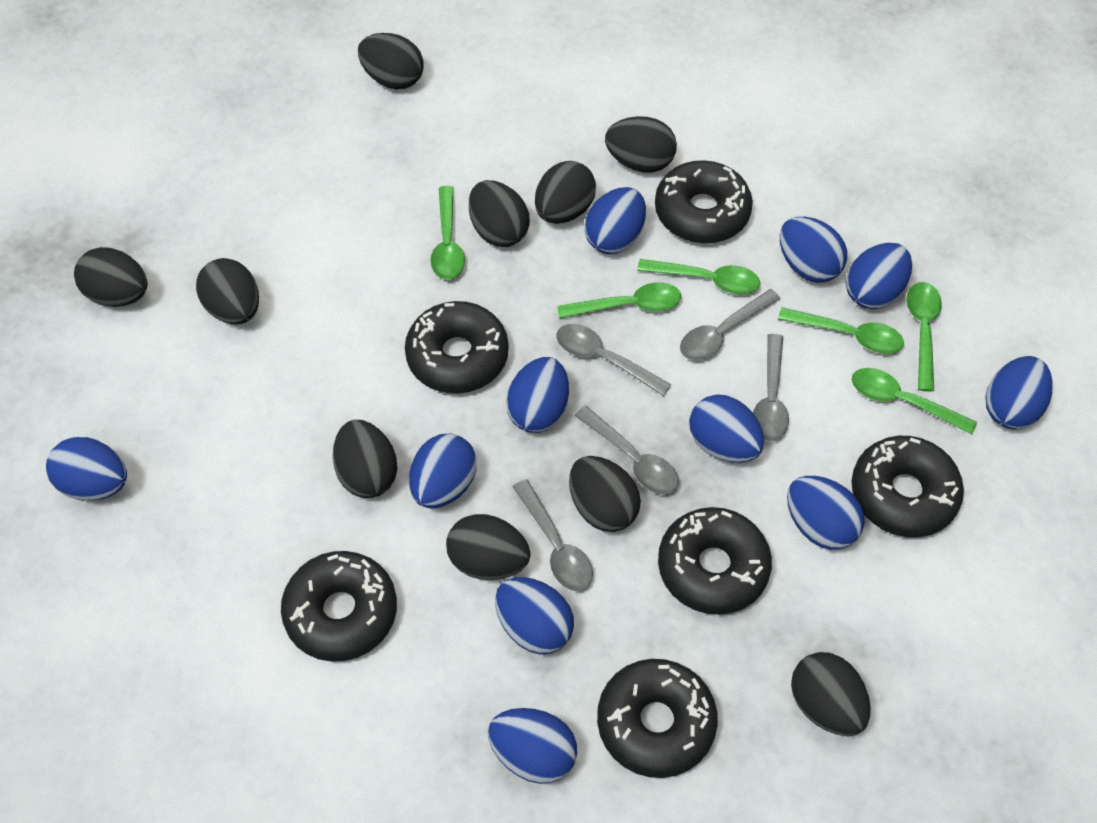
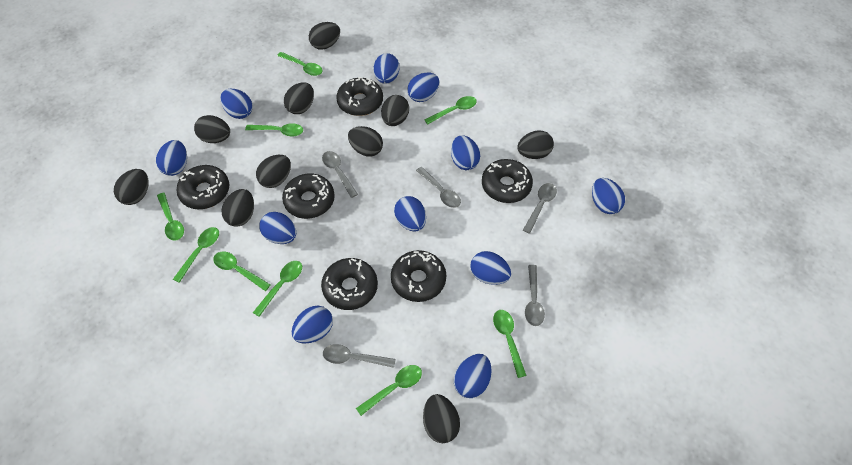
green spoon: [430,186,465,280] [557,282,681,319] [637,259,760,295] [778,307,904,354] [852,368,977,435] [906,282,942,392] = 6 -> [157,193,184,241] [173,227,219,283] [213,251,271,291] [245,123,303,136] [253,261,302,317] [277,52,323,76] [356,365,422,416] [424,96,477,125] [493,310,527,378] = 9

